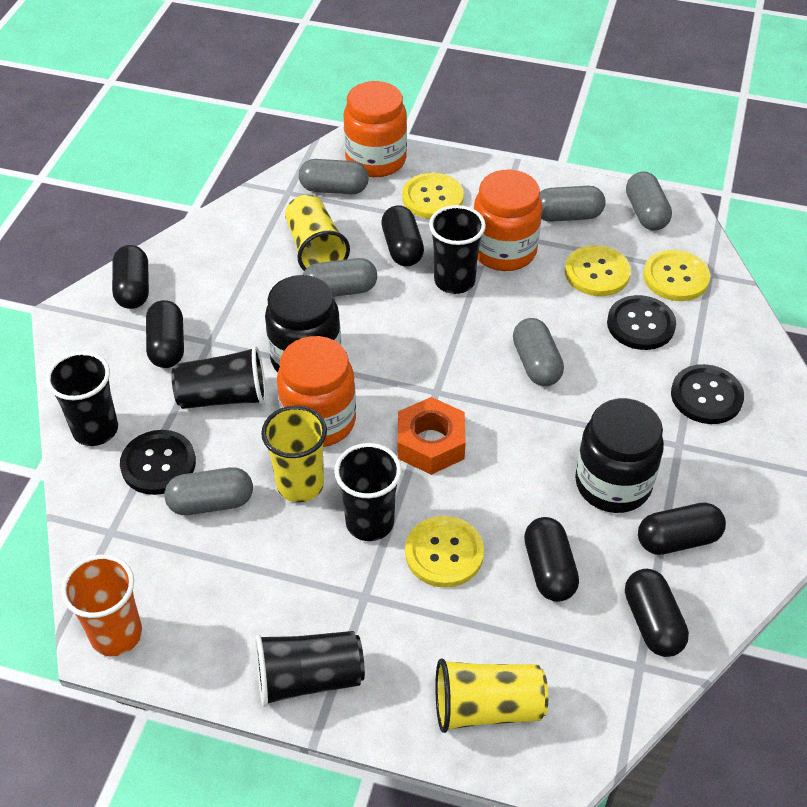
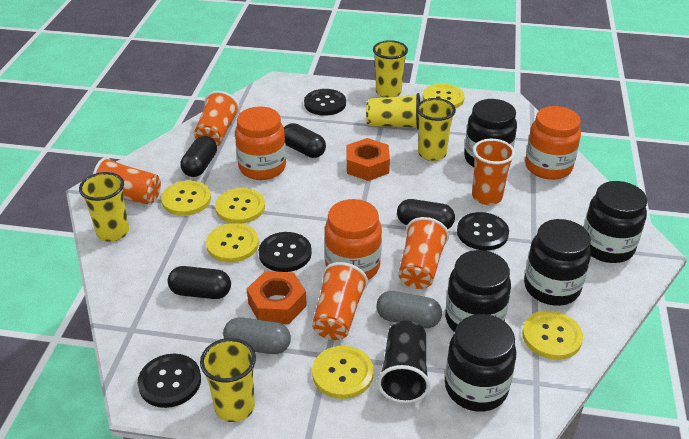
black button: [120,430,196,495] [607,295,676,350] [671,364,744,424] = 3 -> [138,354,201,408] [259,232,312,272] [304,89,346,116] [457,212,509,250] = 4
black capsule: [112,245,149,309] [146,300,184,368] [381,205,424,266] [524,517,579,602] [625,569,689,657] [638,502,726,555] = 6 -> [168,266,231,299] [181,136,217,177] [284,123,326,158] [397,199,455,229] = 4
black cup: [46,351,118,446] [171,346,266,409] [255,631,365,707] [334,443,402,541] [429,205,486,294] = 5 -> [377,321,430,403] = 1
black jar: [265,275,341,373] [575,398,664,513] = 2 -> [445,250,511,332] [445,314,516,412] [464,99,517,167] [524,219,591,306] [584,181,647,263] = 5
grey capsule: [164,467,253,515] [299,159,369,194] [303,258,377,297] [513,318,564,386] [540,186,606,222] [626,172,672,230] = 6 -> [223,317,291,354] [376,291,442,328] = 2
orange cup: [61,554,142,656] = 1 -> [93,157,161,205] [194,91,240,146] [312,262,368,340] [399,217,449,289] [472,139,515,205] = 5
orange nut: [398,397,466,475] = 1 -> [247,271,307,324] [347,138,390,181] = 2
yellow button: [402,173,464,219] [405,516,484,588] [565,245,631,296] [643,250,710,301] = 4 -> [161,180,211,216] [206,223,259,263] [215,188,265,224] [312,346,373,399] [422,84,465,109] [522,311,583,360] = 6
yellow cup: [261,405,327,502] [285,195,350,271] [435,658,548,733] = 3 -> [79,172,129,242] [200,338,256,422] [366,93,420,130] [373,40,408,98] [416,98,456,161] = 5

